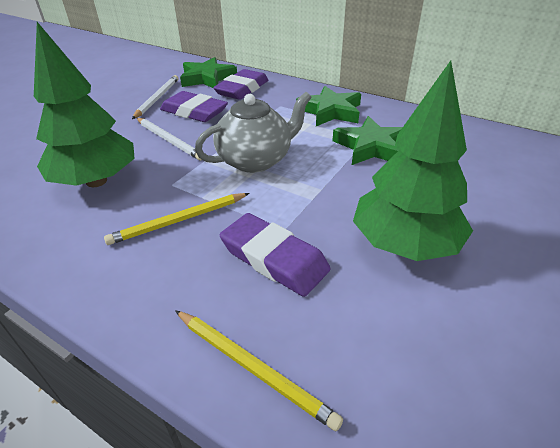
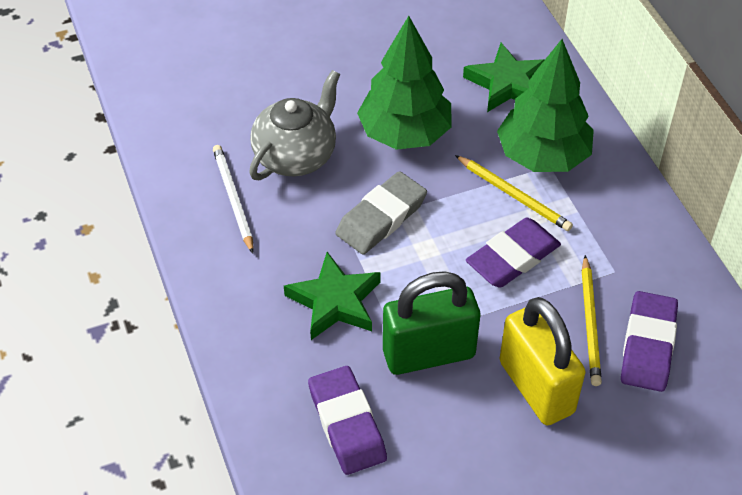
green padlock: none = 0 -> [383,271,480,375] = 1
green star: [180,57,237,88] [296,86,361,126] [332,116,403,165] = 3 -> [284,252,381,340] [463,43,545,112] = 2
grey eraser: none = 0 -> [335,171,427,254] = 1
white pencil: [132,75,179,119] [137,118,202,161] = 2 -> [213,145,254,254] = 1
yellow padlock: none = 0 -> [499,297,585,426] = 1

